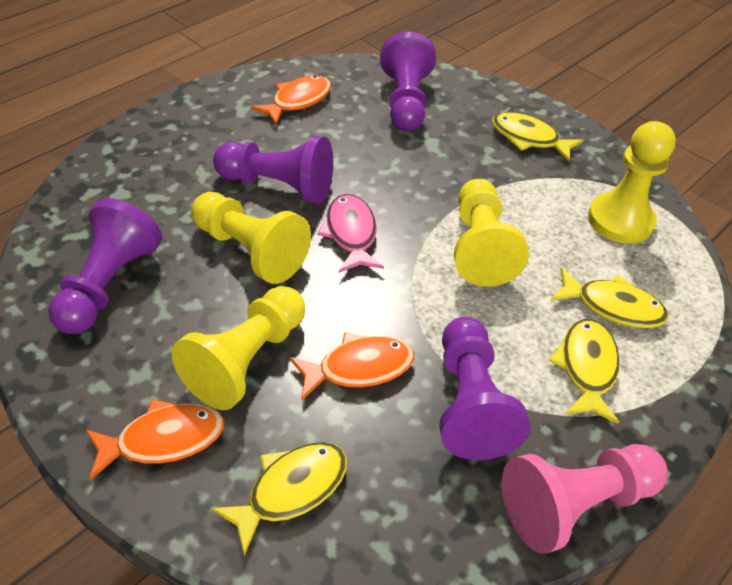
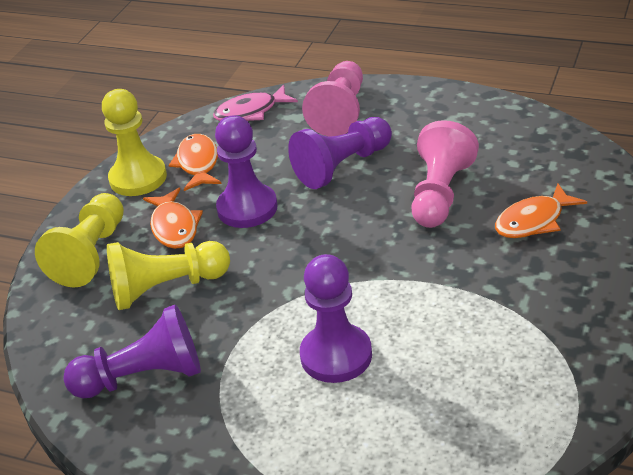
pink pawn: [502,444,668,554] = 1 -> [302,61,363,137] [411,120,479,228] = 2
yellow fish: [211,442,347,556] [492,112,584,162] [549,319,620,424] [550,268,669,328] = 4 -> none = 0
yellow pawn: [172,286,305,410] [191,192,311,284] [454,179,529,287] [588,121,676,244] = 4 -> [35,193,124,287] [102,89,167,196] [107,241,230,310] = 3

